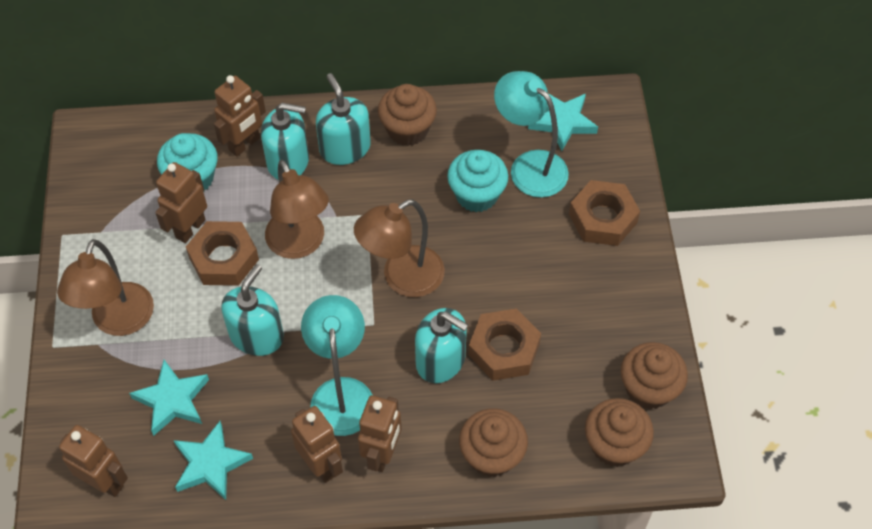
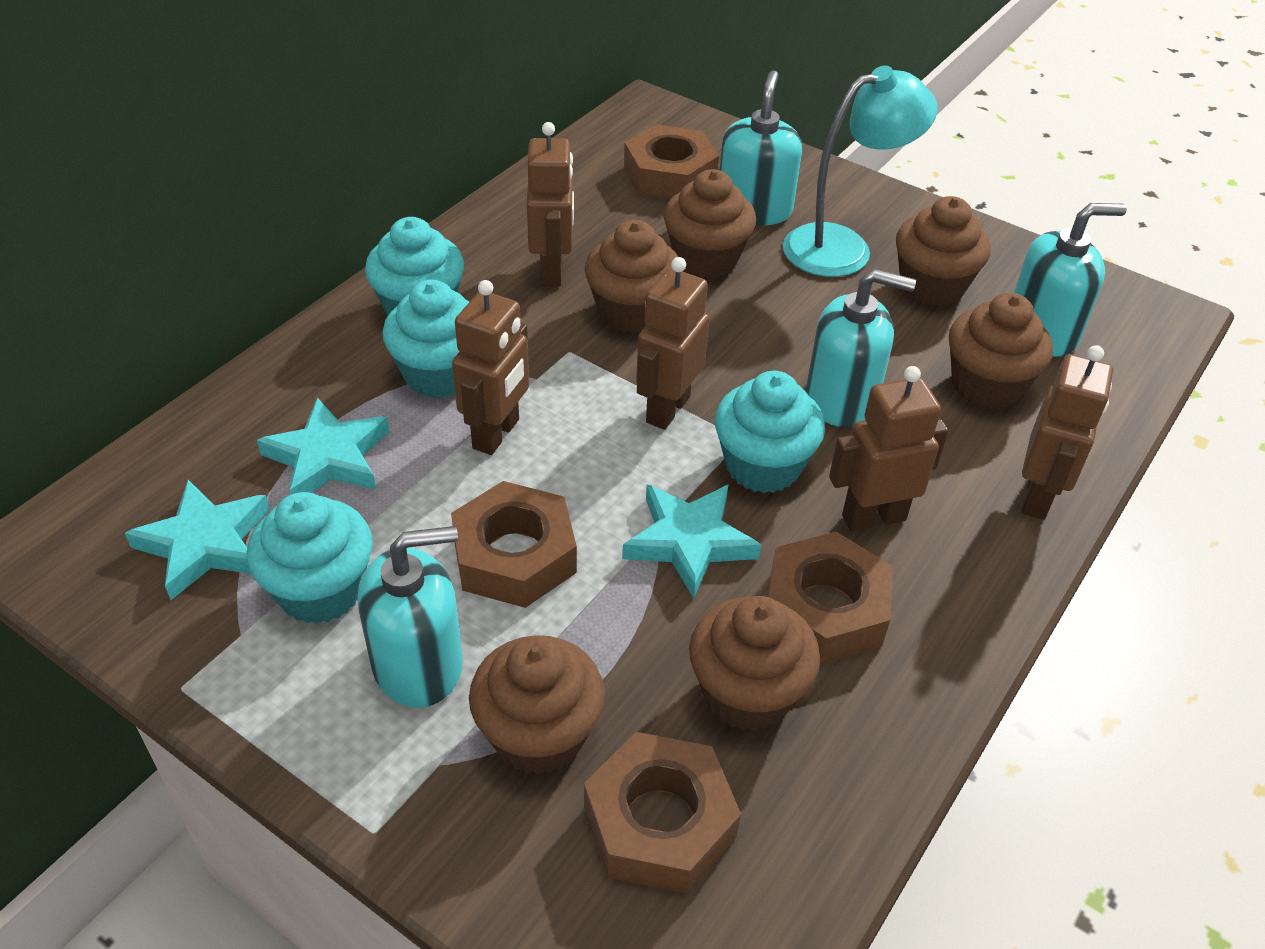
brown cupcake: [378,84,437,146] [459,408,528,477] [585,398,654,467] [621,342,688,410] = 4 -> [469,635,605,775] [585,220,678,334] [664,169,756,279] [689,596,820,731] [896,196,991,307] [949,293,1053,409] = 6
brown lamp: [57,239,154,336] [265,160,329,259] [354,199,445,297] = 3 -> none = 0
brown nut: [186,221,259,286] [468,308,541,381] [569,180,640,246] = 3 -> [451,481,577,608] [584,732,741,894] [624,124,719,199] [768,532,893,664] = 4
turquoise cupcake: [157,133,218,191] [447,150,508,212] = 2 -> [247,492,373,624] [365,217,464,316] [382,280,469,398] [715,371,825,493] = 4
turquoise lamp: [301,295,372,436] [494,71,569,198] = 2 -> [783,65,938,277] = 1

